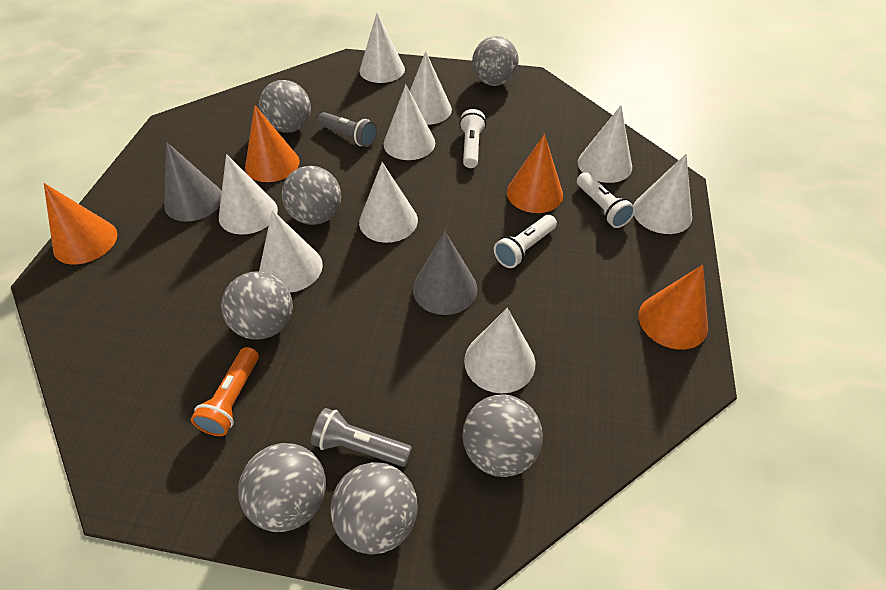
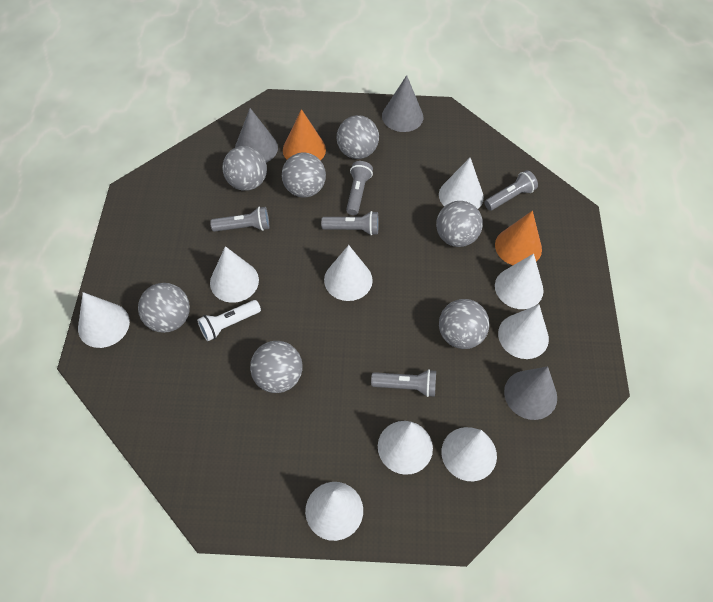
grey cone: [164,142,222,222] [413,231,477,315] = 2 -> [235,108,278,163] [382,75,423,132] [504,367,557,420] = 3
grey flashlight: [311,408,412,467] [318,112,377,147] = 2 -> [210,207,269,232] [321,211,379,236] [346,161,373,215] [371,369,436,397] [484,170,538,210] = 5
orange cone: [44,183,118,264] [245,105,299,182] [507,134,563,213] [639,265,708,350] = 4 -> [283,109,326,161] [495,210,542,265] = 2
orange flashlight: [191,347,259,436] = 1 -> none = 0
white flashlight: [459,109,486,168] [494,215,557,268] [577,172,635,228] = 3 -> [197,300,261,341] = 1

